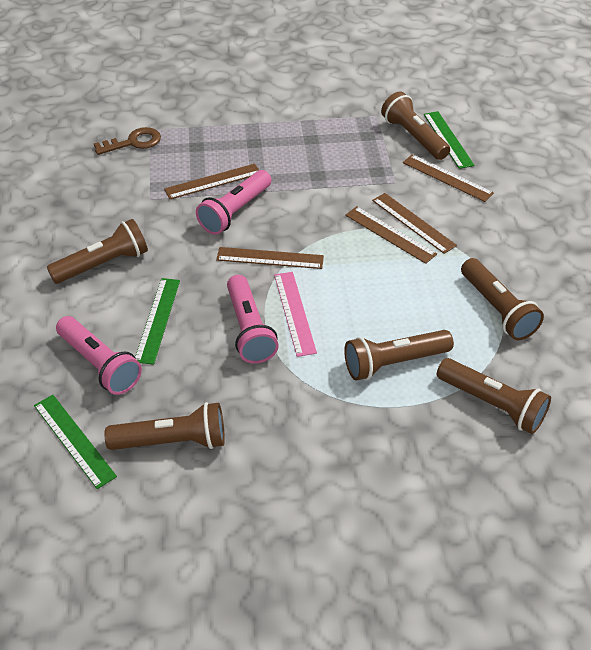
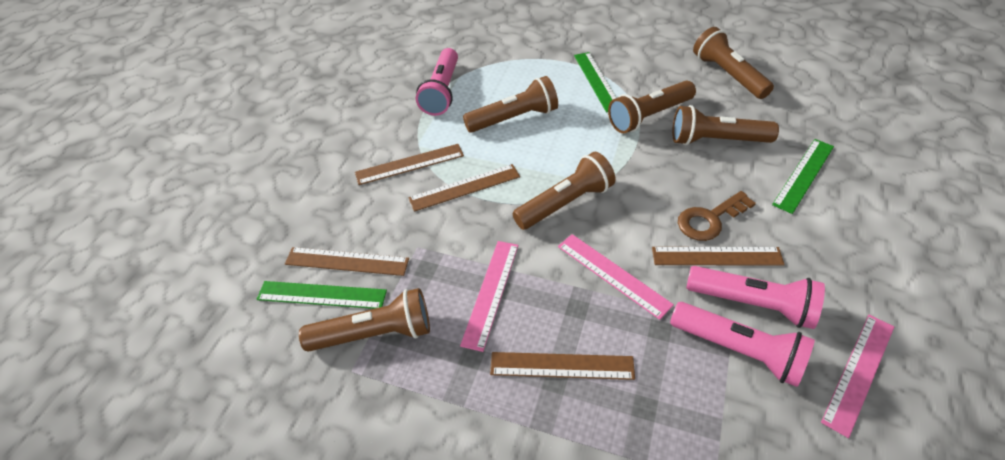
pink ruler: [274,272,317,357] = 1 -> [460,241,518,352] [558,234,674,320] [821,315,894,438] = 3

